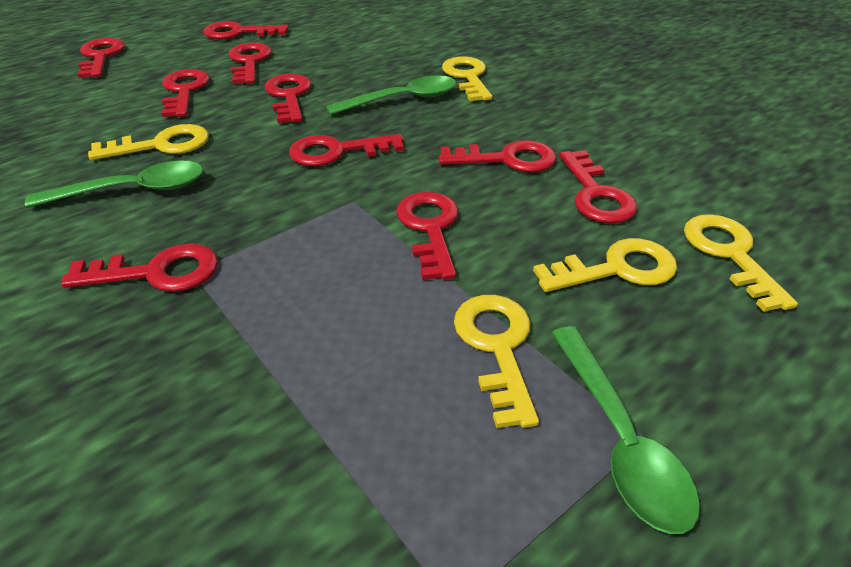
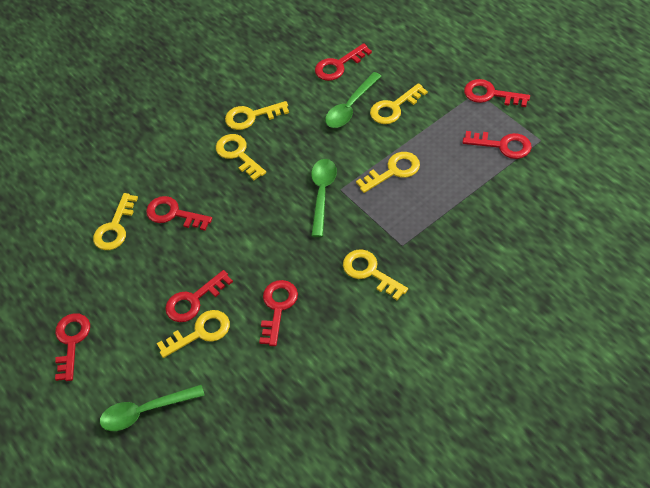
red key: [61,243,218,292] [77,38,125,78] [161,69,210,117] [204,21,288,40] [229,43,271,84] [265,74,312,123] [289,134,404,166] [396,192,459,280] [439,140,556,172] [559,150,637,223] = 10 -> [55,313,90,381] [146,196,212,231] [165,270,233,322] [259,280,298,346] [315,43,372,81] [463,131,532,159] [464,79,530,107] = 7
yellow key: [88,124,209,160] [442,56,492,101] [454,295,539,428] [533,238,677,292] [684,214,798,312] = 5 -> [93,193,138,250] [157,310,230,358] [216,134,266,180] [225,101,289,130] [343,249,408,300] [356,152,420,193] [370,83,428,124] = 7

